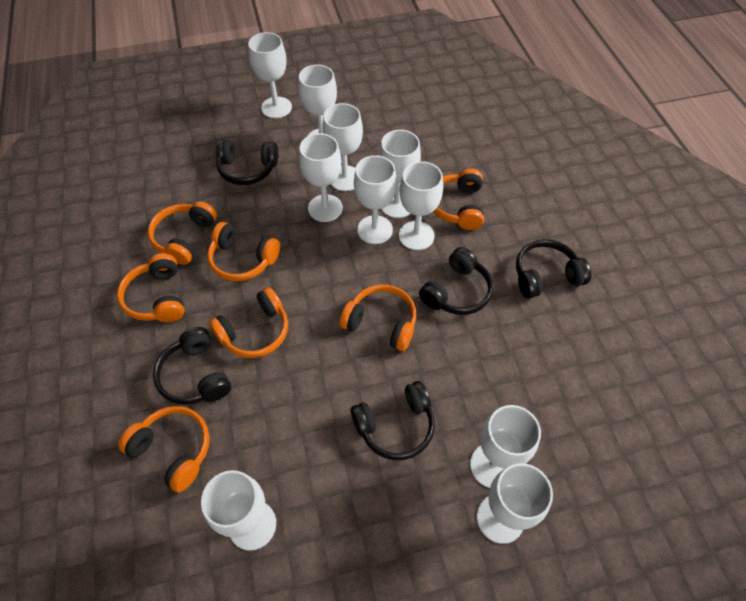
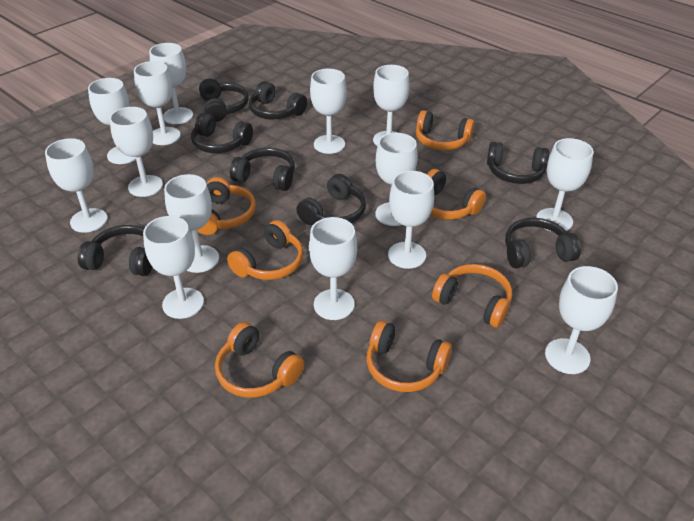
black headphones: [153,327,231,405] [216,139,278,185] [351,381,435,460] [419,247,494,315] [516,239,591,299] = 5 -> [78,225,152,276] [191,113,253,153] [199,79,249,122] [230,148,295,191] [249,81,307,119] [296,174,366,225] [487,142,549,184] [505,218,581,269] = 8
white goblet: [201,470,276,551] [248,32,292,118] [298,65,337,137] [299,133,343,222] [322,103,363,191] [354,155,397,244] [379,130,421,218] [399,161,443,250] [470,405,541,488] [477,463,553,544] = 10 -> [45,138,108,233] [88,78,136,164] [110,107,163,197] [134,61,181,145] [143,216,204,319] [149,43,193,124] [164,174,219,273] [309,217,357,320] [310,69,347,154] [373,65,410,146] [375,133,417,226] [388,171,434,269] [536,138,594,232] [545,266,618,374] = 14

